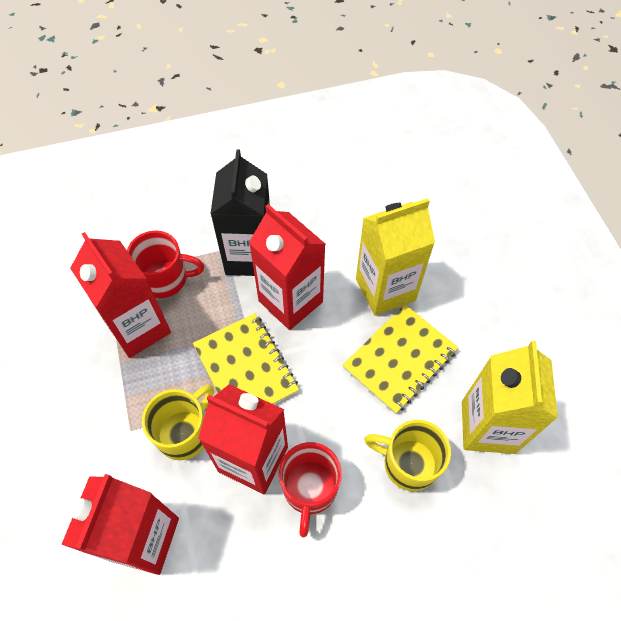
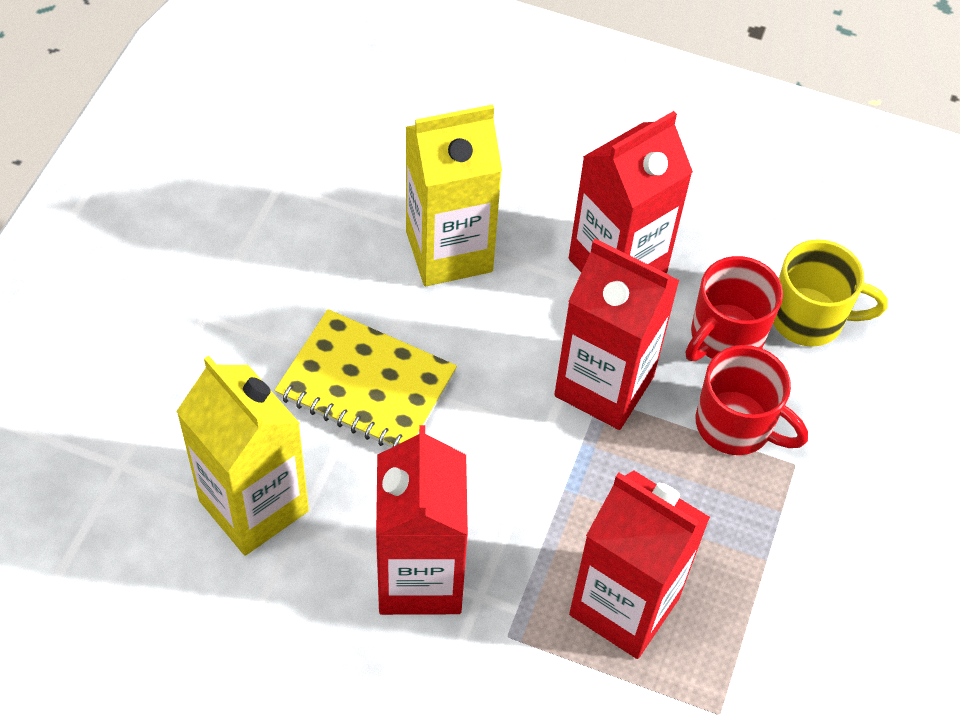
black carton: [210,149,270,276] = 1 -> none = 0
yellow mug: [142,385,214,460] [364,420,451,491] = 2 -> [773,239,888,347] = 1
yellow notebook: [193,313,299,404] [342,305,458,414] = 2 -> [274,309,457,448] = 1

